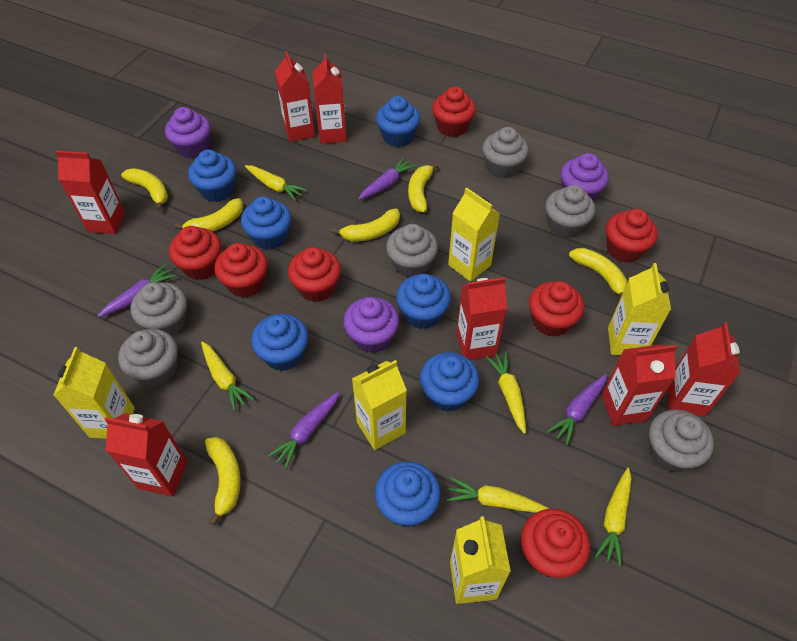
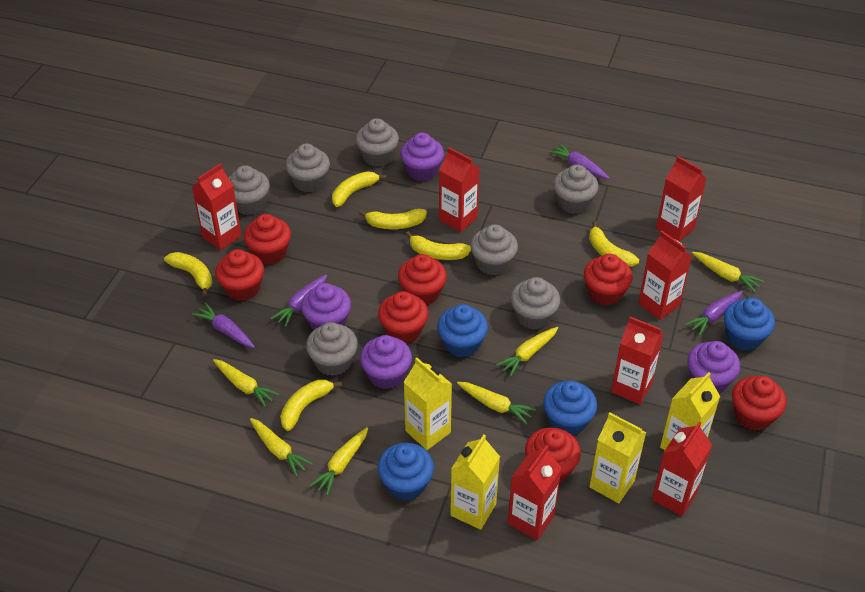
blue cupcake: [188,149,236,202] [241,196,291,250] [251,314,308,371] [375,461,441,527] [376,96,420,147] [396,274,451,329] [420,352,479,412] = 7 -> [378,443,434,501] [437,304,488,357] [543,381,597,435] [724,298,775,351] = 4
grey cupcake: [118,329,178,387] [130,282,187,336] [386,224,438,278] [482,127,529,179] [545,185,595,238] [649,410,714,472] = 6 -> [228,165,270,215] [285,143,330,193] [306,322,358,376] [356,118,399,167] [470,224,518,275] [511,277,560,330] [553,164,599,214] = 7
purple cupcake: [165,107,211,158] [343,297,399,353] [561,153,609,201] = 3 -> [301,283,351,330] [360,335,412,389] [400,133,444,181] [687,341,740,393] = 4
yellow carrot: [201,341,254,412] [245,165,307,201] [447,477,549,513] [485,351,526,434] [595,468,631,567] = 5 -> [213,359,280,408] [250,418,313,477] [309,428,368,496] [457,382,536,424] [496,327,559,377] [692,252,764,292] = 6
yellow carton: [53,347,135,439] [352,360,407,450] [448,187,500,282] [450,516,511,604] [608,263,671,355] = 5 -> [404,358,452,450] [450,434,500,530] [589,412,647,503] [660,372,720,450] = 4

